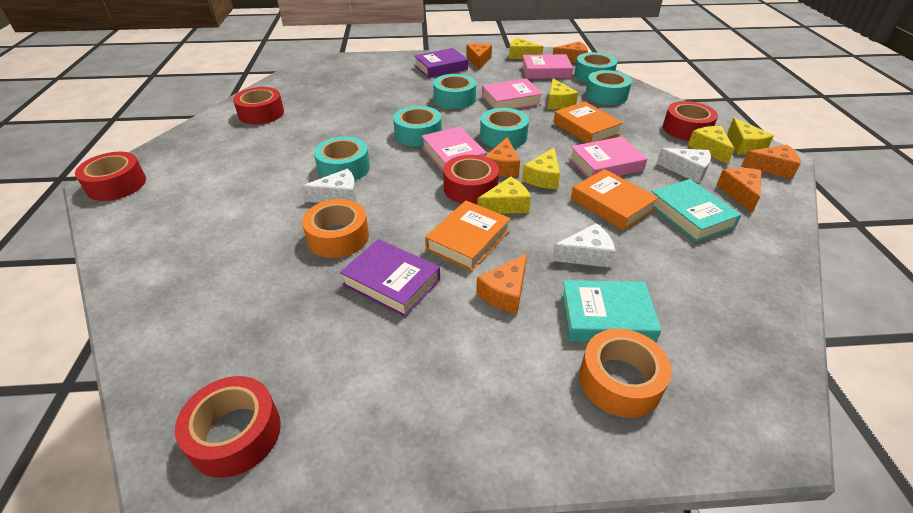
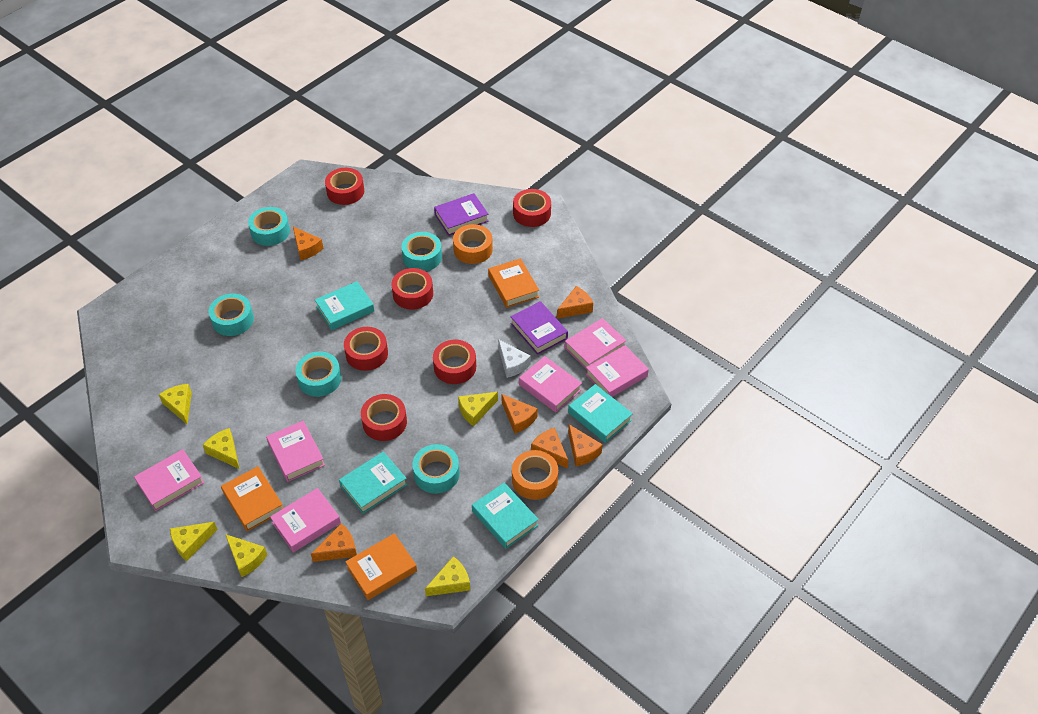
pink book: [421,126,487,172] [482,79,543,109] [522,54,573,79] [569,137,648,178] = 4 -> [134,449,204,511] [266,421,325,482] [270,488,341,553] [519,356,582,412] [565,318,627,370] [586,345,649,397] = 6
red tape: [75,152,146,201] [175,376,281,478] [233,87,284,125] [443,155,499,204] [663,101,718,141] = 5 -> [325,168,364,205] [344,327,388,371] [361,394,407,441] [391,268,433,310] [433,340,476,384] [513,189,551,227] = 6
turquoise book: [561,280,662,343] [652,179,741,242] = 2 -> [315,281,374,330] [339,451,408,514] [472,482,539,549] [568,384,633,443] = 4
turquoise tape: [314,136,370,181] [393,106,442,147] [433,74,476,109] [480,108,529,148] [575,52,617,83] [585,70,632,105] = 6 -> [209,293,254,336] [248,207,290,246] [295,352,341,397] [401,232,442,271] [412,444,460,494] = 5
white cheese: [302,169,357,203] [552,223,615,268] [656,148,711,183] = 3 -> [498,339,531,378] = 1

